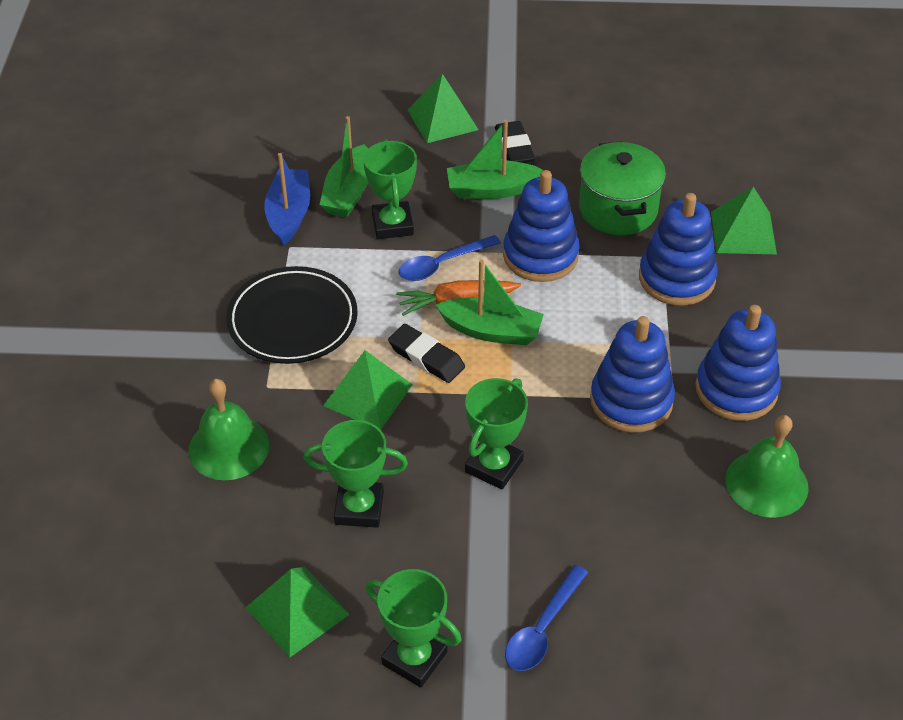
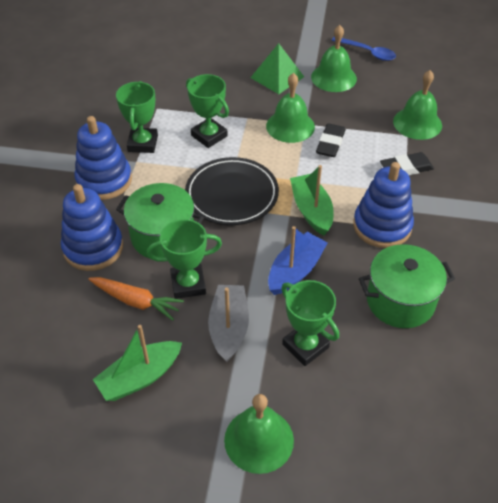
blue spoon: [399,235,501,281] [505,565,588,671] = 2 -> [331,36,396,61] = 1
blue stacking toy: [503,170,580,282] [590,316,675,433] [639,193,718,306] [695,305,781,421] = 4 -> [61,184,123,271] [75,116,132,200] [353,162,414,248] = 3
green bell: [188,379,269,480] [725,415,809,518] = 2 -> [224,394,294,474] [266,73,315,143] [311,25,357,92] [393,70,442,140] = 4
green boat: [320,116,368,218] [436,259,544,345] [447,120,543,199] = 3 -> [93,325,182,401] [290,165,334,235] = 2
green pot: [579,141,666,235] = 1 -> [116,183,204,259] [359,244,455,328] = 2
green pyramid: [245,567,350,658] [323,350,413,430] [407,74,479,143] [711,187,777,254] = 4 -> [250,43,304,94] = 1
grey boat: none = 0 -> [208,285,249,362] = 1

